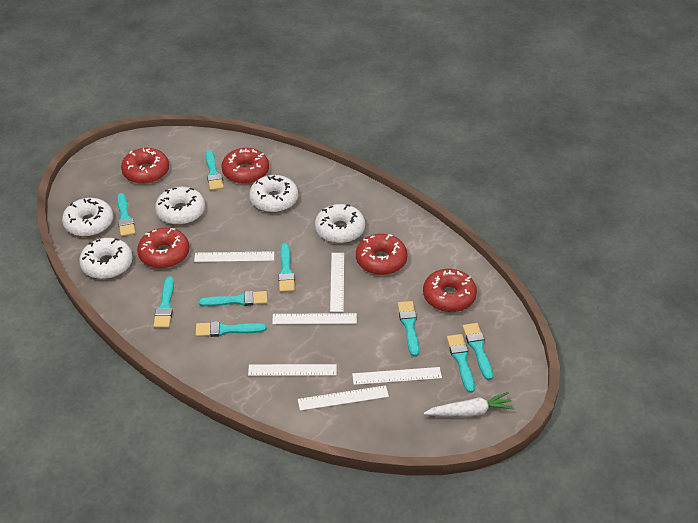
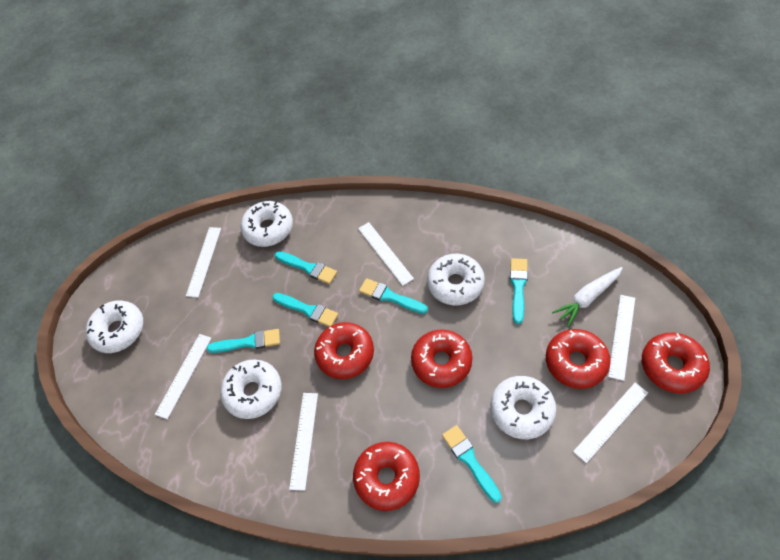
turquoise brush: [117,193,135,237] [153,276,174,328] [196,321,266,337] [199,291,268,306] [205,150,224,191] [278,243,295,292] [397,301,419,356] [447,334,475,393] [462,323,493,380] = 9 -> [207,329,280,353] [272,293,338,327] [275,251,337,284] [359,278,428,314] [442,425,502,503] [510,258,528,324] = 6

